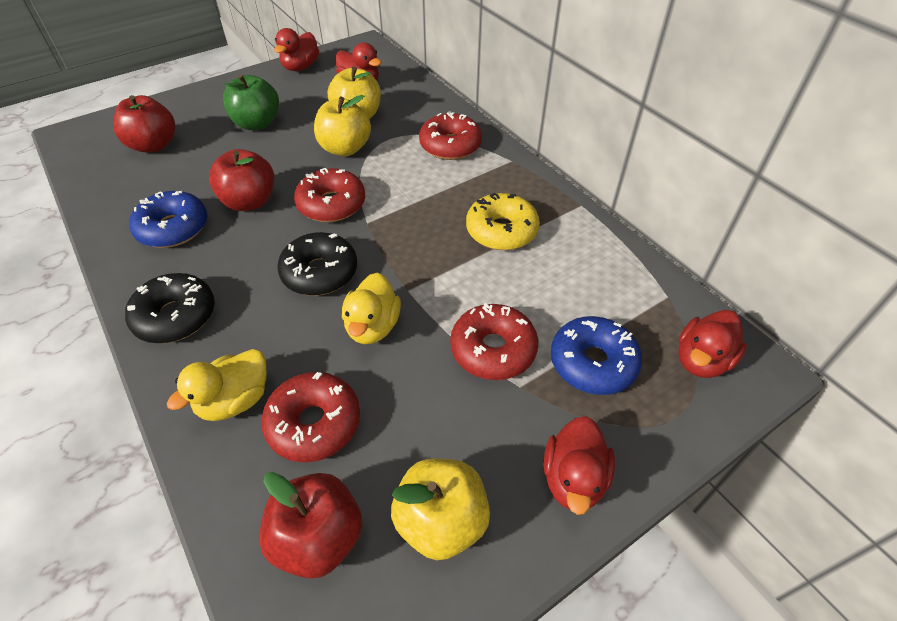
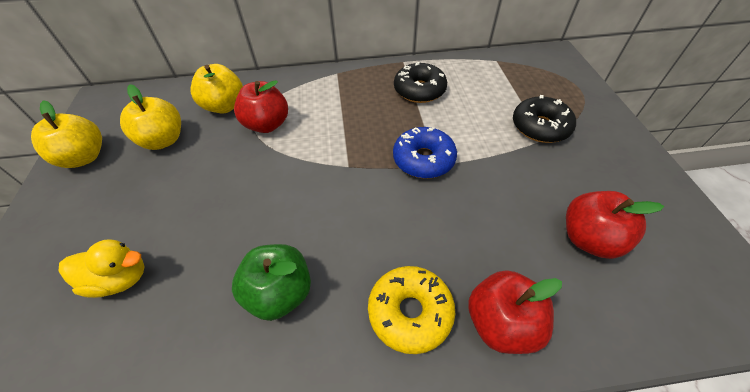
blue donut: [129,191,207,248] [551,316,642,395] = 2 -> [393,127,457,179] = 1
red donut: [261,372,360,462] [294,168,365,222] [419,111,482,160] [450,303,538,380] = 4 -> none = 0
red duck: [274,28,319,71] [336,42,382,81] [543,416,615,515] [678,310,747,378] = 4 -> none = 0
yellow duck: [167,349,266,421] [342,273,401,344] = 2 -> [59,239,145,298] = 1

